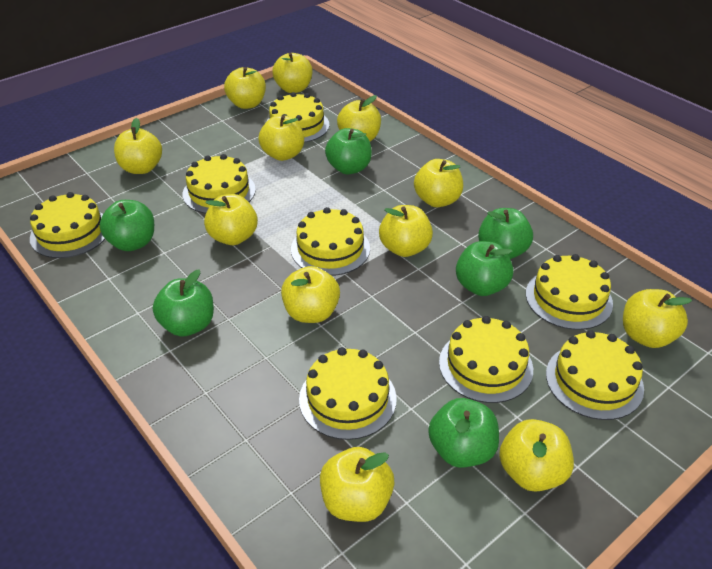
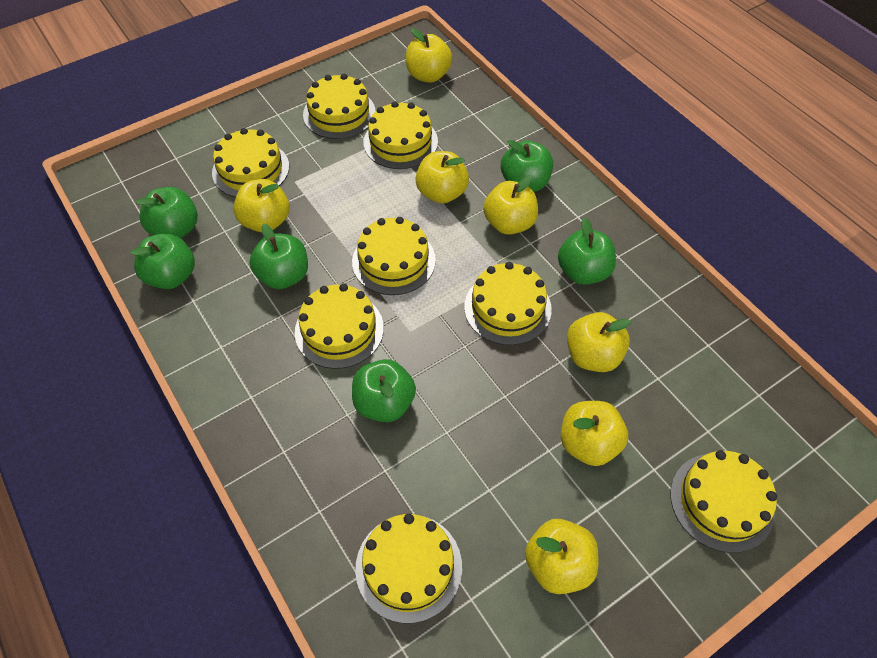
yellow apple: [114,118,162,174] [204,194,258,245] [224,67,266,109] [258,115,304,161] [272,52,312,93] [281,266,340,323] [320,447,394,522] [337,95,381,141] [379,205,433,257] [414,159,463,207] [499,419,574,492] [623,289,692,348] = 12 -> [233,179,290,232] [406,28,452,83] [416,151,469,204] [483,175,538,235] [525,519,598,594] [560,401,628,466] [567,312,631,372] = 7

